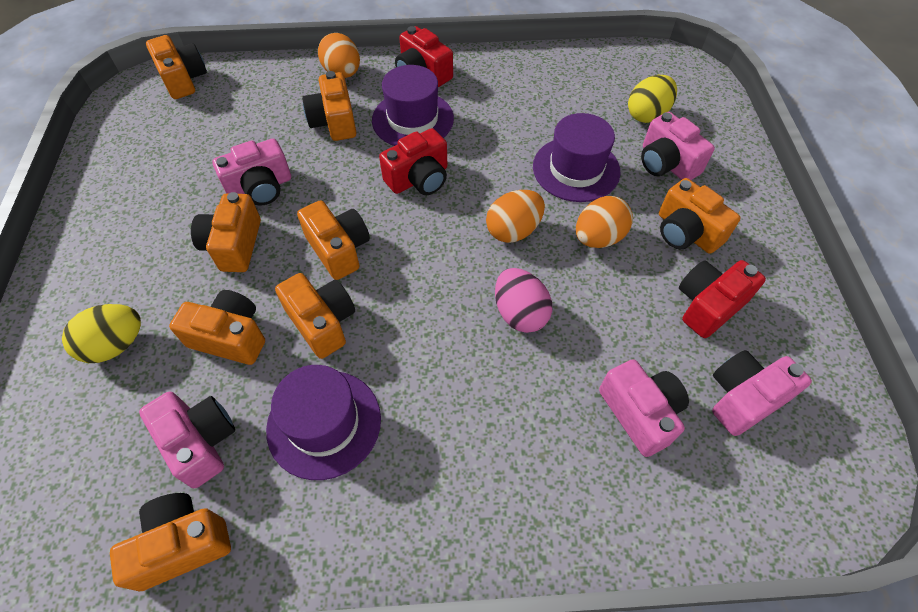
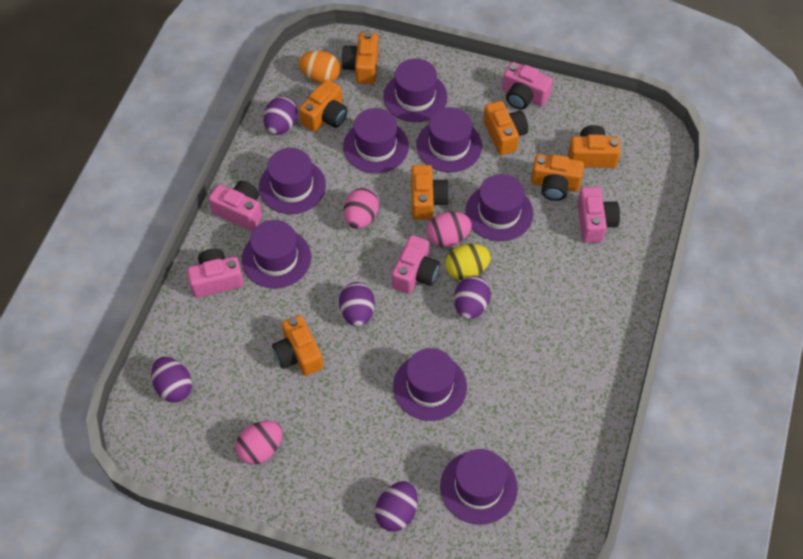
orange camera: [110,493,231,592] [146,35,207,99] [169,290,265,365] [191,192,261,272] [275,273,355,359] [297,200,370,280] [302,71,357,141] [659,178,740,254] = 8 -> [272,315,323,376] [299,80,347,132] [341,32,378,84] [411,165,449,220] [483,101,528,155] [531,154,584,201] [568,125,621,168] = 7
orange egg: [318,33,360,78] [486,190,545,243] [576,196,633,248] = 3 -> [299,51,340,84] = 1
pink egg: [495,268,552,333] = 1 -> [235,421,283,465] [344,188,379,229] [427,212,472,247] = 3
purple egg: none = 0 -> [151,357,192,403] [263,96,298,135] [339,282,375,327] [375,481,418,532] [454,276,491,319] = 5
purple hat: [266,365,381,480] [372,65,454,146] [533,113,620,202] = 3 -> [242,220,311,289] [259,148,326,214] [343,108,409,173] [383,59,448,122] [393,348,467,421] [416,107,482,172] [440,449,518,525] [465,174,533,241] = 8
red camera: [379,128,447,195] [395,26,453,87] [679,260,766,338] = 3 -> none = 0
yellow egg: [62,304,141,363] [628,75,677,123] = 2 -> [445,244,491,280] = 1

